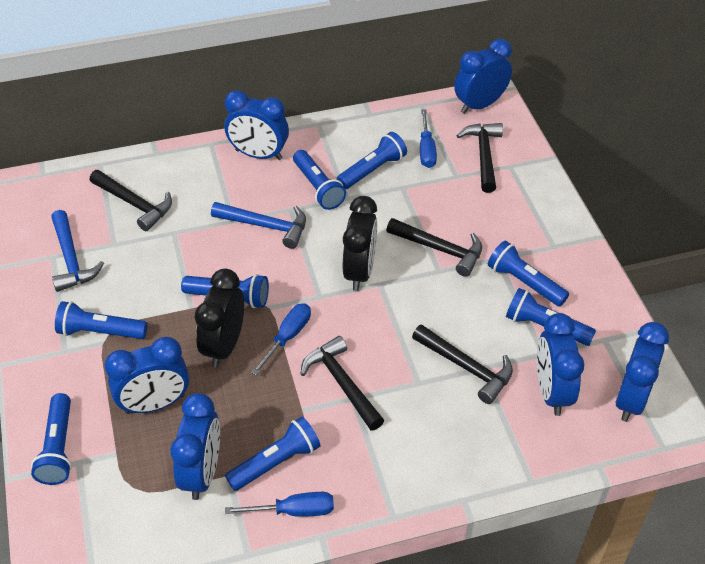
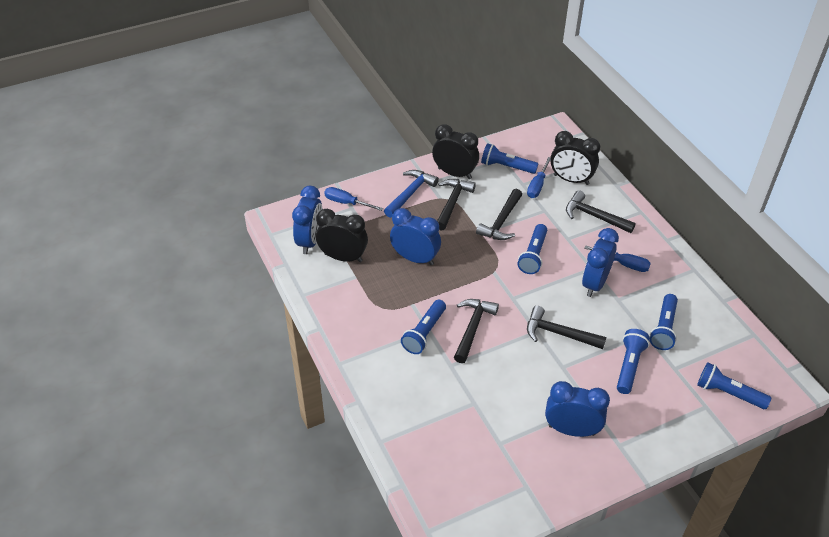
black clock: [195,269,244,367] [343,196,377,291] = 2 -> [316,209,368,262] [432,124,479,179] [550,131,600,185] = 3
blue clock: [104,337,189,414] [170,393,220,500] [225,90,289,160] [454,39,512,114] [537,313,584,416] [616,322,669,422] = 6 -> [292,186,323,254] [390,208,441,265] [545,381,610,437] [582,228,619,297] = 4
blue flashlight: [31,393,72,485] [55,301,148,339] [181,274,269,308] [225,417,320,491] [293,150,346,210] [337,132,407,189] [488,241,569,306] [506,288,596,346] = 8 -> [401,300,446,354] [481,143,538,174] [518,224,547,274] [617,329,650,394] [650,294,678,350] [697,363,771,409] = 6
blue hammer: [51,210,104,292] [211,202,306,249] = 2 -> [384,170,439,218] = 1

